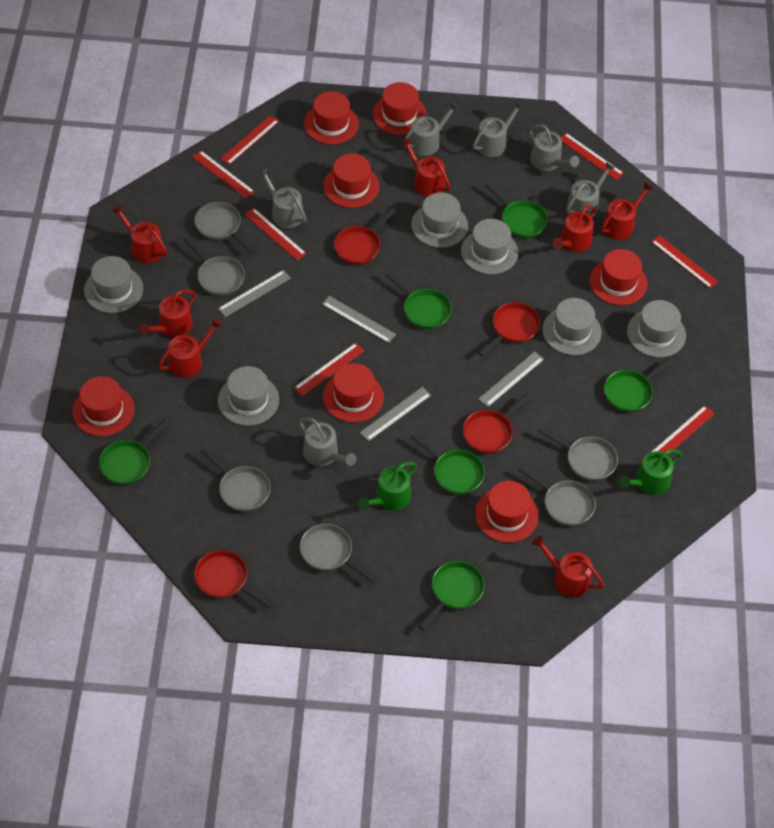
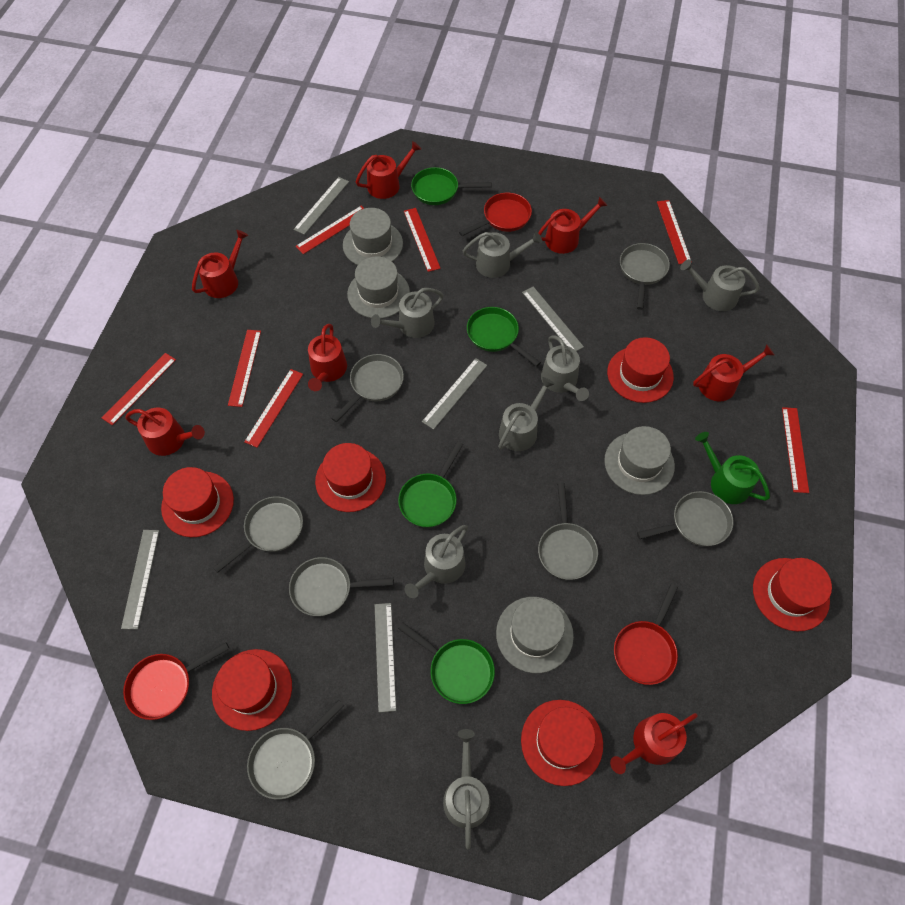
green pan: [99,419,169,485] [385,271,452,329] [411,433,485,495] [418,561,485,630] [485,182,548,238] [604,357,674,412] = 6 -> [398,441,463,528] [398,622,495,704] [411,167,492,205] [467,307,541,367] = 4
green watering can: [358,462,417,511] [619,449,682,495] = 2 -> [695,432,770,504] = 1
grey hat: [84,256,143,313] [218,366,279,426] [411,192,468,248] [461,219,518,274] [542,298,602,355] [627,300,686,358] = 6 -> [343,208,403,265] [347,256,410,319] [496,597,574,673] [604,426,675,495] = 4
grey pan: [184,237,245,296] [195,202,255,253] [200,447,271,512] [300,524,377,583] [519,466,596,526] [538,427,618,481] = 6 -> [213,496,303,573] [247,700,344,800] [289,557,394,616] [331,354,404,422] [538,483,598,580] [620,243,670,310] [637,491,733,546] = 7
grey ruler: [218,270,291,317] [322,296,396,343] [360,387,431,441] [479,351,544,407] = 4 -> [121,530,159,630] [294,177,349,235] [375,603,396,712] [422,358,487,430] [522,287,584,351] = 5
grey watering can: [258,168,306,228] [298,418,356,466] [404,102,460,156] [473,101,524,157] [529,124,579,171] [566,162,615,218] = 6 -> [371,288,444,338] [405,525,468,598] [443,729,490,849] [463,232,542,278] [498,377,555,451] [541,335,589,401] [680,259,760,311] = 7
red hat: [72,376,135,436] [304,91,359,144] [323,154,380,208] [323,363,384,423] [372,82,427,135] [475,481,539,543] [590,249,647,305] = 7 -> [161,467,234,537] [212,649,292,731] [315,443,386,512] [521,700,603,786] [607,337,674,403] [753,558,832,631] = 6
red pan: [194,550,273,608] [334,208,396,265] [463,393,531,454] [478,302,541,356] = 4 -> [123,642,229,720] [459,193,532,236] [614,584,678,685] = 3

